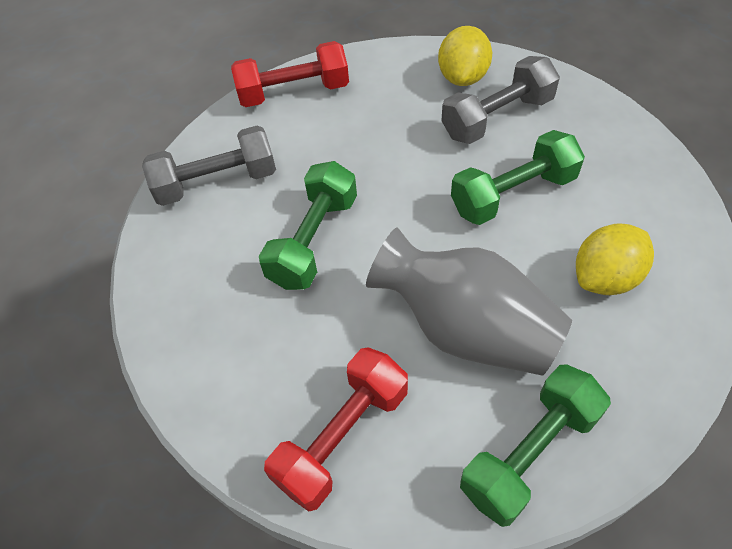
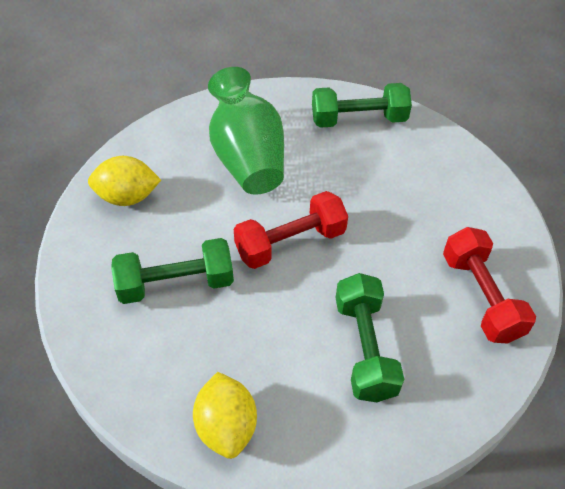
green vase: none = 0 -> [208,67,284,195] = 1
grey dumbbell: [142,126,276,206] [441,56,560,144] = 2 -> none = 0
grey vase: [366,227,572,376] = 1 -> none = 0

